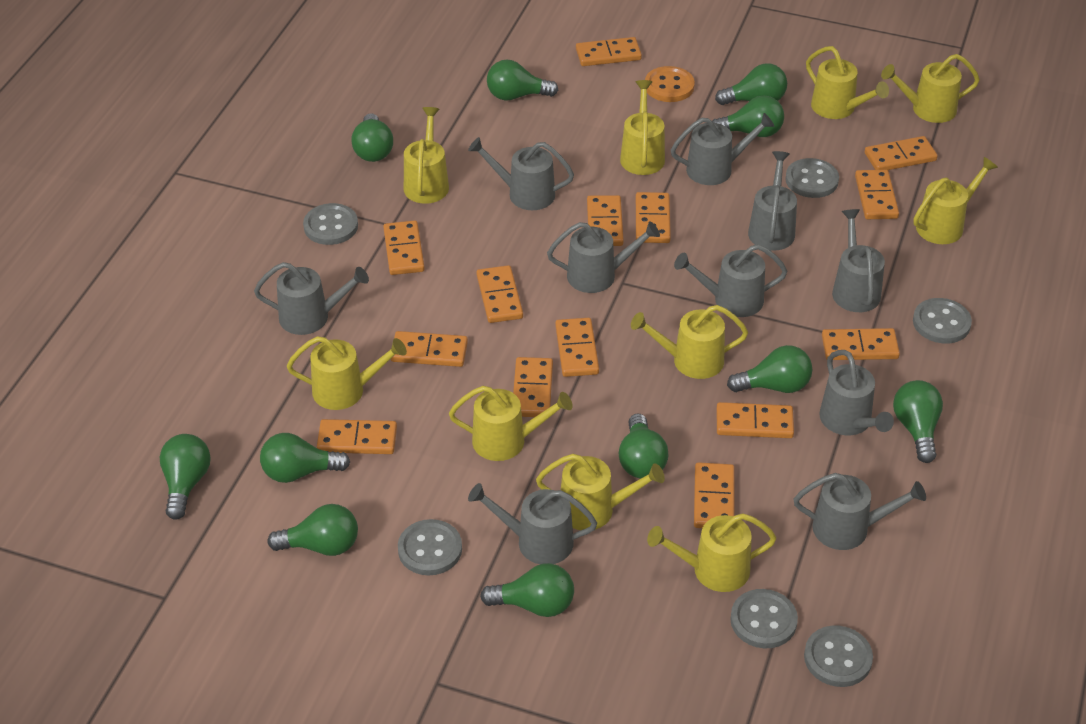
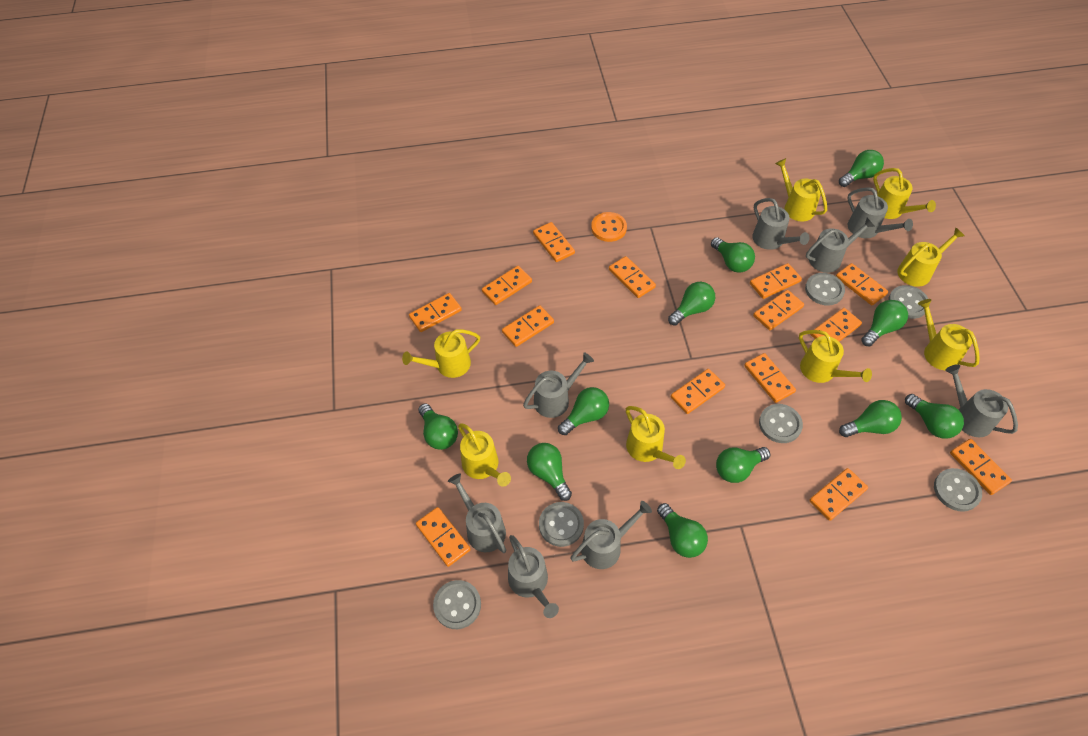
grey watering can: [254,262,369,335] [468,137,574,210] [468,483,597,564] [547,221,660,293] [671,113,774,185] [674,244,788,317] [748,151,797,251] [794,473,926,550] [819,350,894,435] [832,209,885,312] = 10 -> [448,473,506,553] [508,535,559,618] [523,352,594,418] [570,501,652,569] [752,198,810,250] [806,218,874,273] [847,187,913,238] [946,364,1018,437] = 8
yellow watering can: [287,336,407,410] [404,107,449,204] [449,386,573,461] [536,454,665,530] [620,80,665,175] [631,305,748,379] [647,513,776,592] [806,46,889,119] [881,54,980,123] [913,157,998,244] = 10 -> [402,329,480,378] [458,423,511,487] [626,406,686,469] [775,158,827,222] [799,330,872,383] [873,168,936,219] [898,228,965,287] [918,299,980,370] = 8

